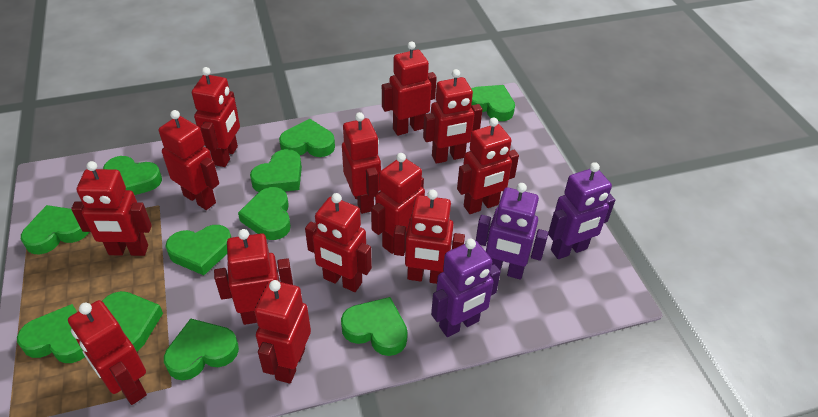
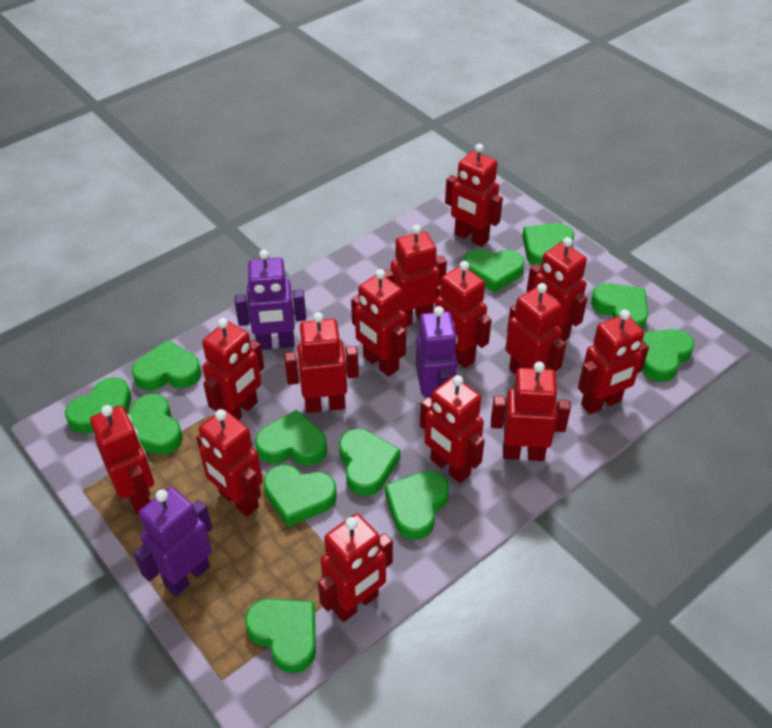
green heart: [17,304,85,363] [21,205,89,255] [102,291,163,351] [103,156,162,195] [164,319,239,380] [165,225,231,275] [238,187,291,240] [250,149,302,192] [279,119,335,157] [341,297,408,356] [471,85,515,121] = 11 -> [65,377,131,434] [129,394,183,455] [132,340,202,391] [245,599,316,673] [256,410,327,466] [264,465,337,527] [339,429,400,496] [385,471,449,540] [464,249,525,293] [522,223,574,266] [591,283,648,329] [642,329,695,382] = 12
red robot: [68,300,147,405] [71,161,152,256] [159,110,219,210] [192,67,240,167] [214,229,293,325] [254,280,311,384] [305,193,372,292] [342,112,381,214] [371,153,425,254] [382,41,437,136] [394,190,465,284] [423,69,483,164] [457,117,519,214] = 13 -> [90,405,154,514] [196,409,263,517] [202,318,264,420] [284,312,359,413] [318,513,393,622] [351,269,407,377] [384,225,447,326] [420,375,485,483] [435,261,492,368] [445,144,503,247] [491,362,571,461] [505,283,566,375] [527,237,588,341] [578,310,649,414] = 14

